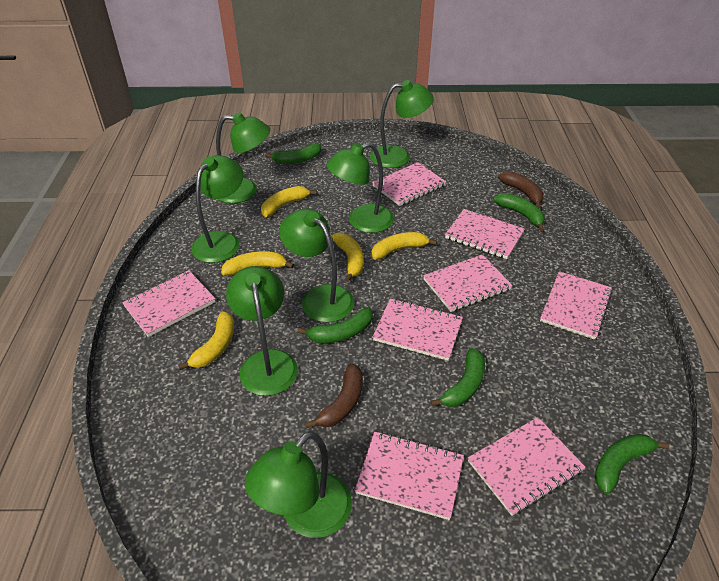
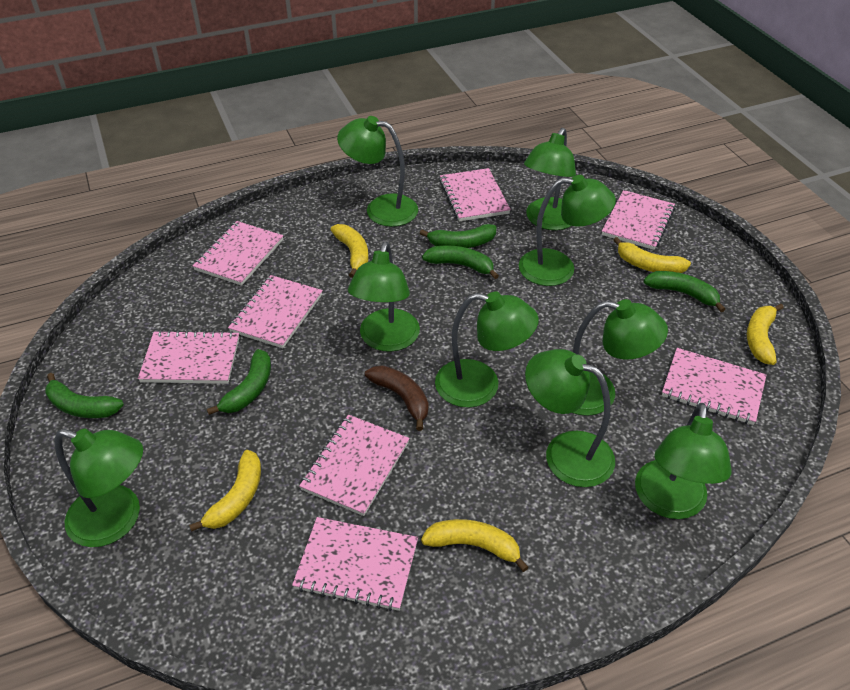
brown banana: [305,363,363,428] [498,171,544,208] = 2 -> [365,365,429,431] = 1
green lamp: [191,155,243,263] [216,113,270,203] [226,266,298,396] [245,431,352,538] [279,209,354,322] [326,142,394,233] [370,80,434,168] = 7 -> [55,428,143,547] [337,116,418,227] [348,242,420,352] [435,291,539,408] [519,175,616,286] [524,128,576,230] [525,349,615,487] [572,299,668,416] [635,403,732,519] = 9

